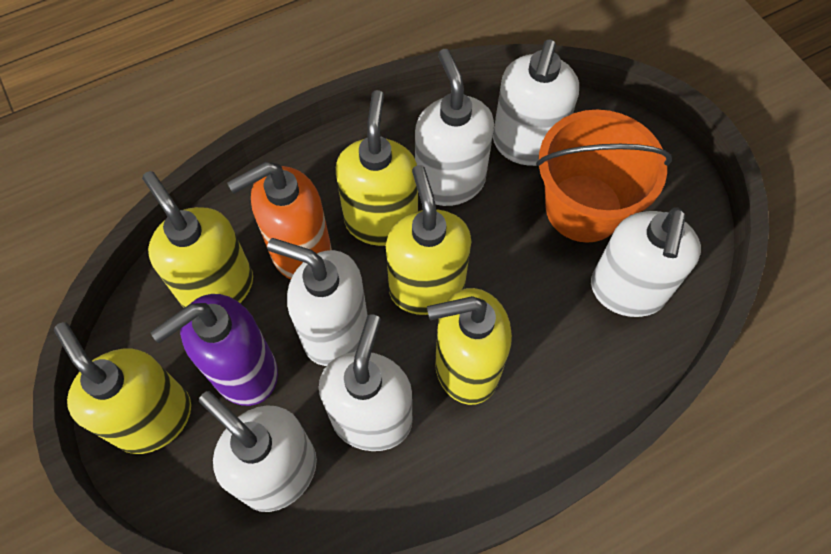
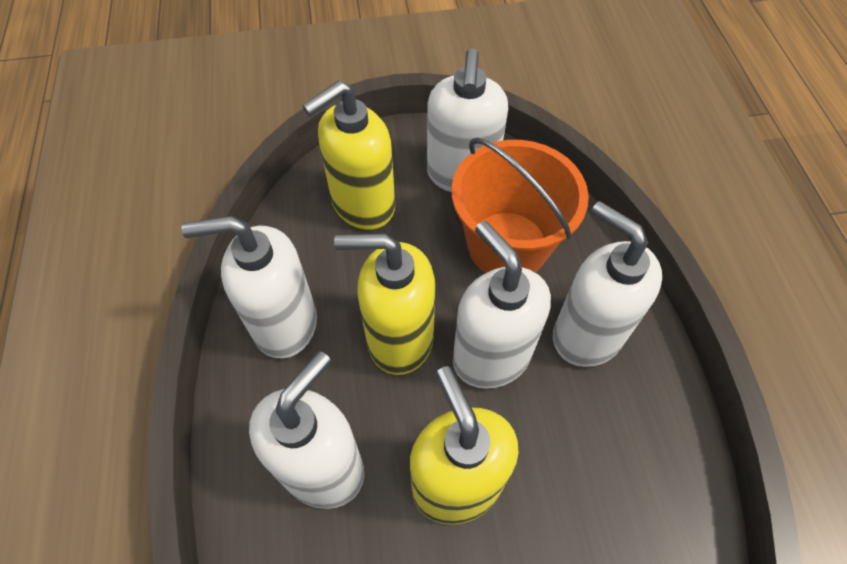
orange soap dispenser: [227,162,332,279] = 1 -> none = 0
purple soap dispenser: [151,294,278,406] = 1 -> none = 0
white soap dispenser: [199,391,317,512] [267,238,368,366] [319,314,412,451] [415,49,494,206] [493,39,579,166] [591,207,701,317] = 6 -> [181,216,317,359] [249,351,364,509] [427,48,508,192] [453,221,551,389] [553,201,662,367] = 5
yellow soap dispenser: [54,322,191,454] [142,171,253,308] [336,90,418,246] [386,165,471,315] [427,288,512,405] = 5 -> [303,80,395,230] [334,233,435,375] [410,366,519,525] = 3

